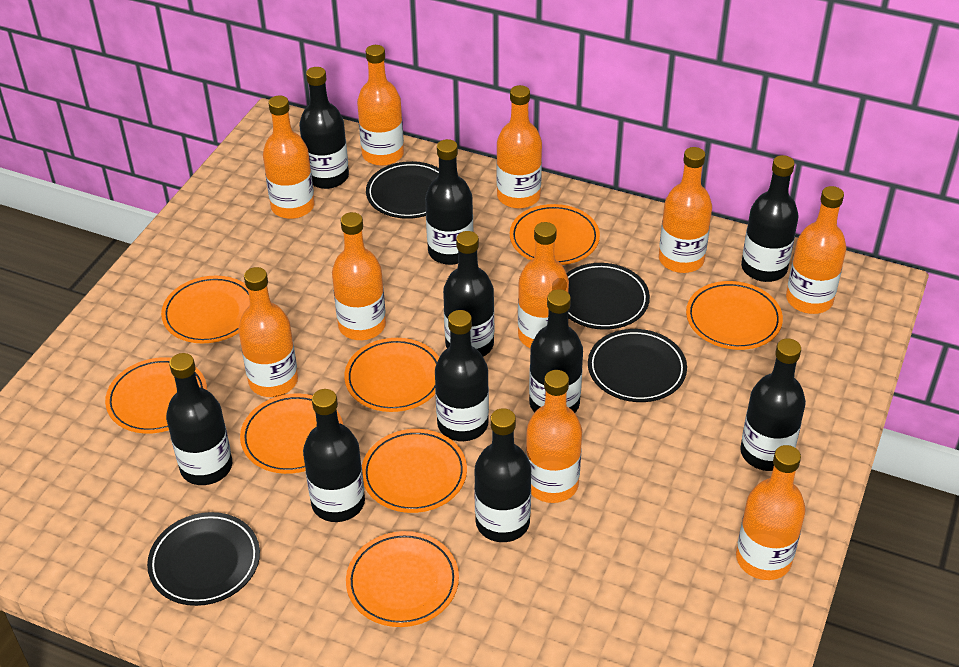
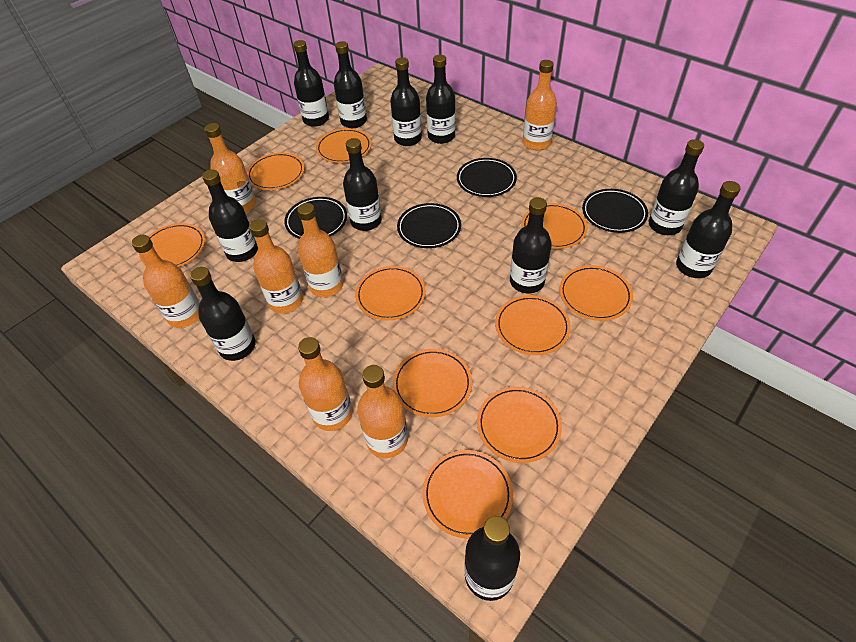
black bottle: [166,353,232,485] [299,67,349,189] [303,389,365,522] [425,139,473,265] [435,310,489,441] [443,231,494,357] [474,408,531,542] [529,289,583,413] [740,338,806,471] [741,155,799,282] = 10 -> [190,267,256,361] [202,170,258,262] [293,40,329,127] [334,41,367,128] [343,138,382,231] [390,57,422,146] [426,55,456,144] [464,516,520,601] [510,197,552,293] [649,139,704,235] [676,181,741,278] = 11
orange bottle: [238,267,298,397] [263,95,315,219] [332,212,386,340] [357,45,404,166] [496,85,542,209] [518,222,569,348] [526,370,582,503] [659,147,712,273] [736,445,806,580] [786,186,846,314] = 10 -> [132,235,200,328] [204,123,256,212] [249,219,303,313] [297,203,343,297] [298,337,352,431] [357,365,408,458] [523,60,557,150] = 7
orange plate: [105,357,207,434] [161,276,250,343] [240,393,343,474] [344,338,439,412] [346,531,459,627] [362,429,467,513] [510,204,600,265] [686,281,783,350] = 8 -> [139,223,205,267] [247,153,305,190] [316,128,372,163] [355,266,426,320] [393,349,472,417] [422,450,513,539] [477,387,562,463] [495,295,571,355] [522,203,588,249] [560,265,633,321] = 10

